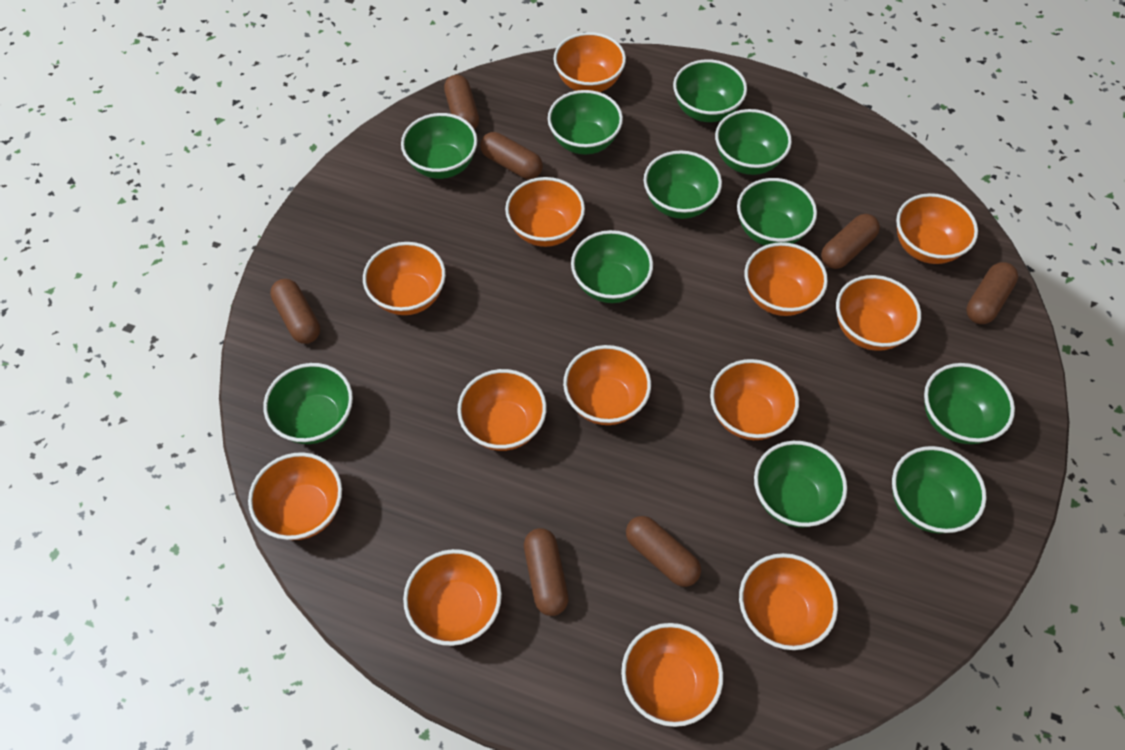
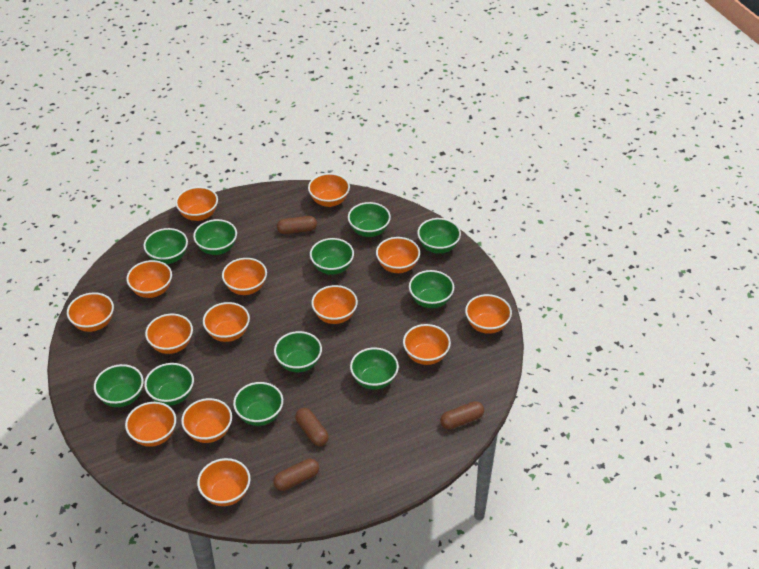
brown capsule: [270,279,320,344] [444,75,479,130] [480,132,543,179] [524,528,569,616] [626,516,701,587] [821,214,880,269] [966,262,1018,324] = 7 -> [273,458,319,491] [277,216,317,234] [295,408,329,446] [440,401,484,430] = 4
orange bowl: [248,452,342,540] [363,242,446,315] [403,549,502,646] [457,369,547,451] [505,177,585,247] [554,32,626,92] [563,345,651,425] [621,623,723,727] [710,359,799,440] [739,553,838,650] [744,242,828,316] [836,275,921,351] [896,193,978,264] = 13 -> [67,292,114,332] [125,402,176,447] [126,260,172,298] [145,314,193,354] [175,187,218,221] [181,398,232,443] [197,458,250,506] [203,302,250,342] [222,258,267,295] [308,173,350,207] [311,285,358,324] [376,237,420,273] [403,324,451,365] [465,294,512,334] = 14

